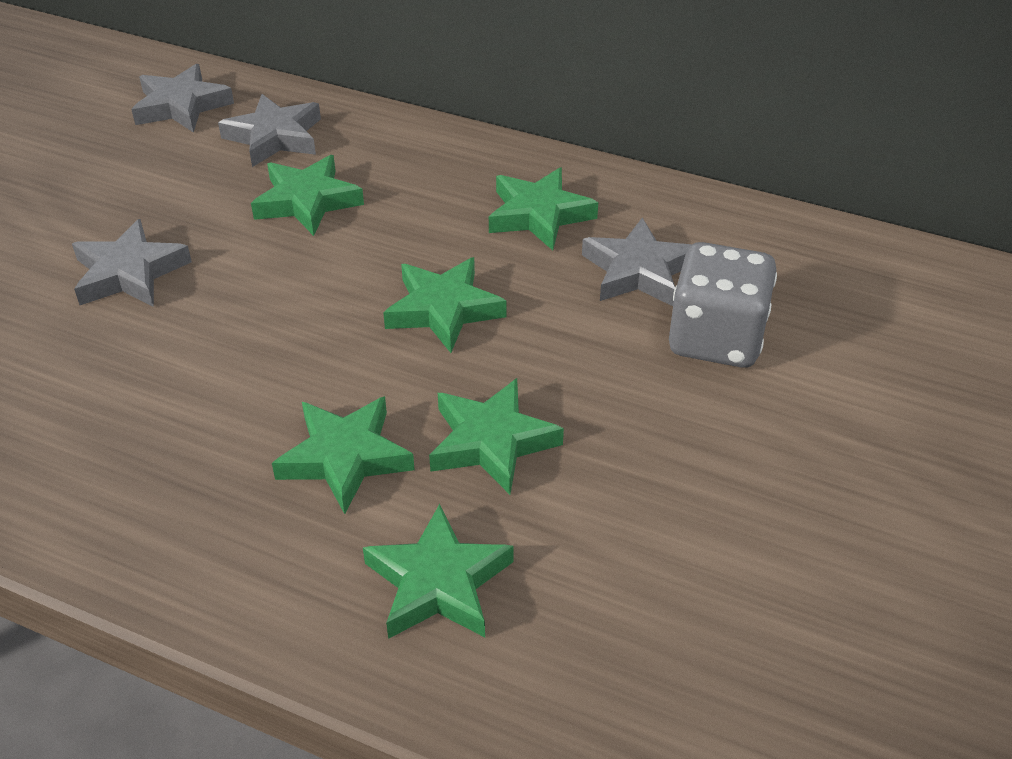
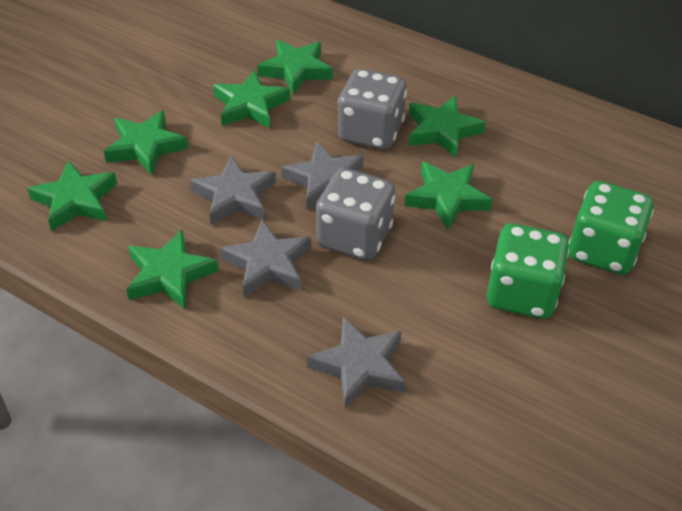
green dice: none = 0 -> [487,223,569,319] [569,181,654,275] = 2
green star: [251,155,364,236] [272,396,415,514] [363,504,514,639] [383,257,507,353] [429,378,564,495] [489,168,598,250] = 6 -> [27,160,117,232] [104,110,188,175] [126,230,218,309] [213,70,290,128] [257,40,333,94] [404,162,493,230] [408,96,486,158] = 7
grey dice: [669,242,777,368] = 1 -> [316,168,395,261] [338,69,407,150] = 2

